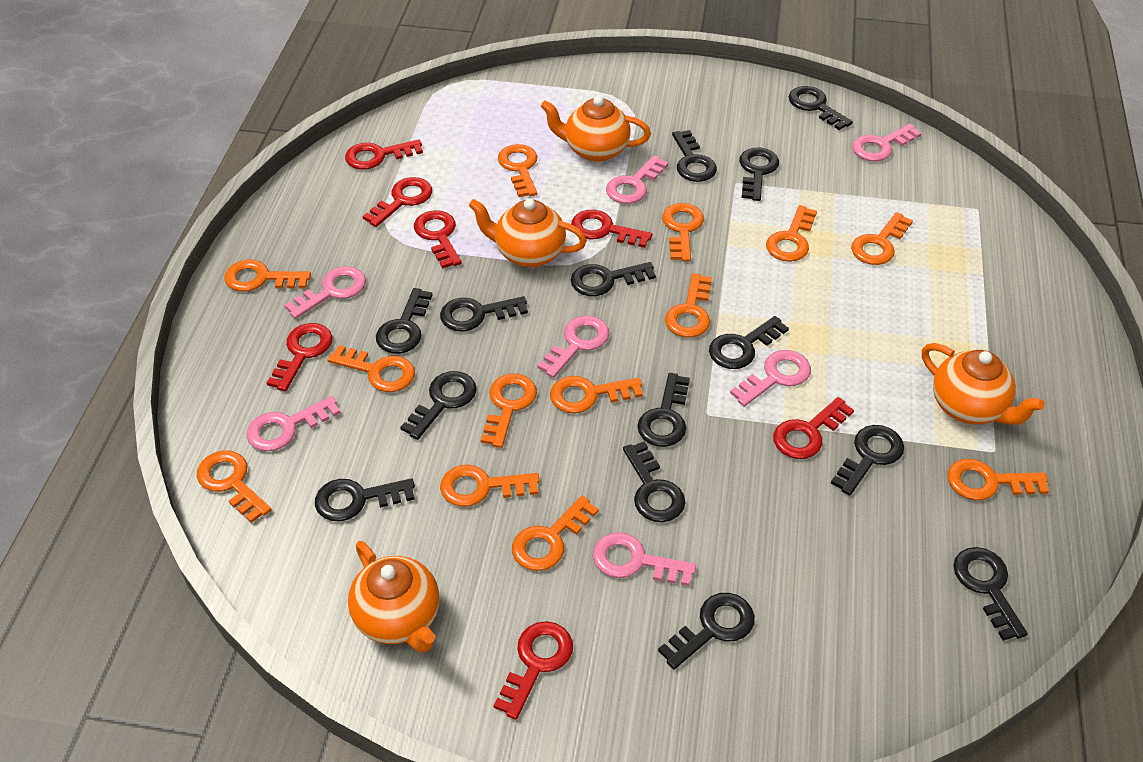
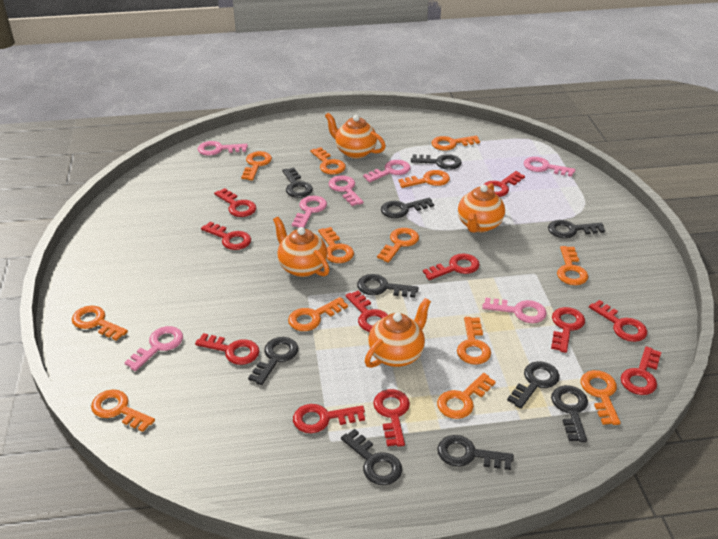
black key: [315,478,415,522] [376,288,433,354] [400,371,477,440] [440,296,528,331] [571,262,656,296] [623,441,685,522] [637,373,690,447] [658,593,755,670] [672,130,717,182] [709,316,789,369] [739,148,779,201] [788,86,853,130] [831,425,904,496] [953,547,1028,641] = 14 -> [248,337,299,385] [282,168,313,198] [341,429,402,485] [357,274,419,298] [381,198,434,218] [411,154,462,170] [437,435,514,470] [507,361,560,409] [548,220,605,238] [551,385,588,442] = 10
red key: [267,323,333,391] [345,139,423,170] [363,177,432,227] [414,210,462,269] [494,621,573,720] [571,210,652,248] [773,397,854,459] = 7 -> [195,333,259,365] [201,222,251,250] [214,188,256,217] [293,404,365,433] [345,290,388,332] [373,389,410,447] [423,253,480,280] [483,171,525,197] [551,307,585,353] [589,300,647,342] [621,346,661,395] = 11

